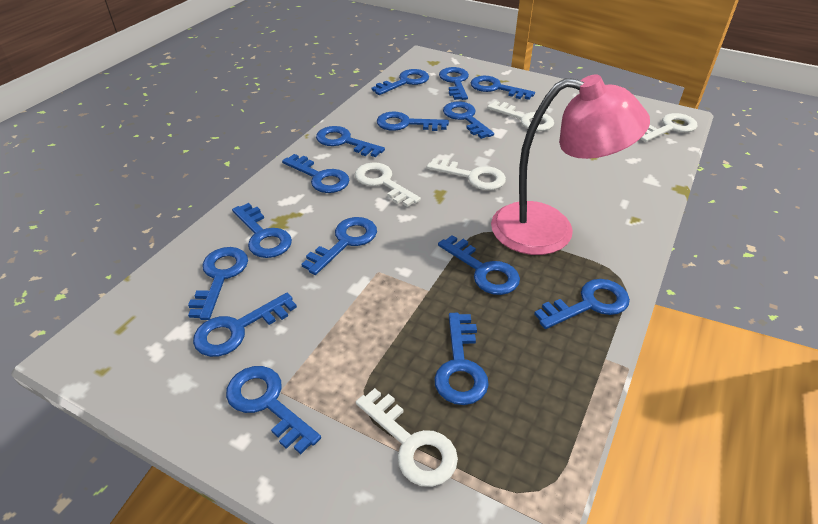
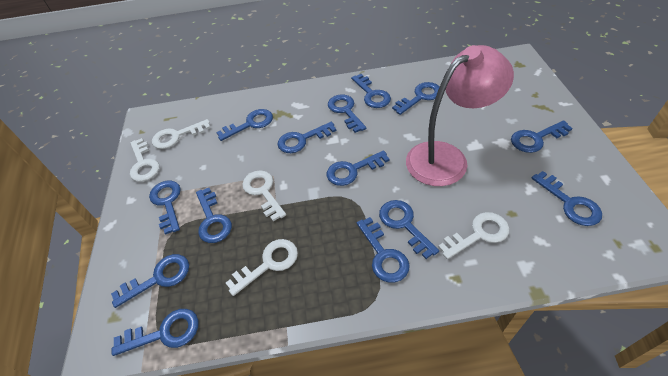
blue key: [188,247,248,320] [193,293,297,357] [226,366,321,454] [232,203,292,258] [282,154,349,193] [301,217,377,275] [316,126,385,157] [372,69,429,95] [377,112,449,131] [434,313,489,405] [438,235,520,295] [439,67,469,100] [443,101,494,139] [471,76,535,100] [534,279,630,329] = 15 -> [111,254,189,308] [112,309,199,356] [149,181,181,235] [196,188,232,243] [216,109,273,141] [278,122,336,153] [327,150,390,186] [328,94,366,133] [351,74,391,108] [357,217,410,283] [379,200,439,259] [392,82,440,115] [511,120,573,153] [531,171,602,226] = 14

